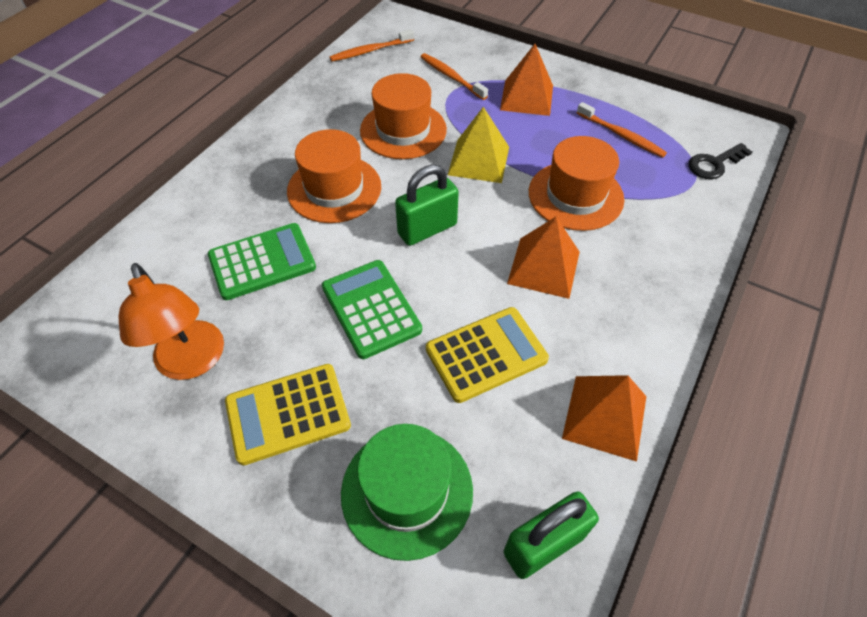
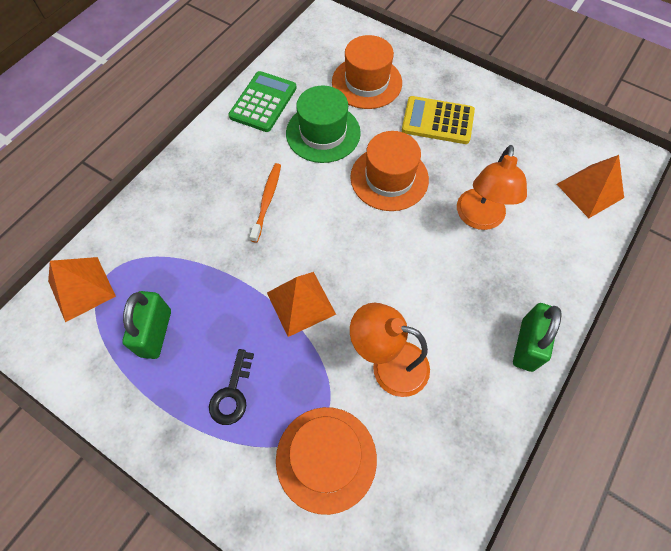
green calculator: [208,223,316,300] [322,260,422,359] = 2 -> [229,71,297,132] = 1
orange lamp: [119,263,224,380] = 1 -> [350,303,430,397] [457,145,527,230] = 2
orange toothbrush: [329,29,414,62] [421,53,488,100] [577,102,667,158] = 3 -> [250,163,281,243] = 1
yellow calculator: [225,364,351,465] [426,307,549,403] = 2 -> [402,96,475,144] = 1
yellow pyramid: [448,107,509,183] = 1 -> none = 0

